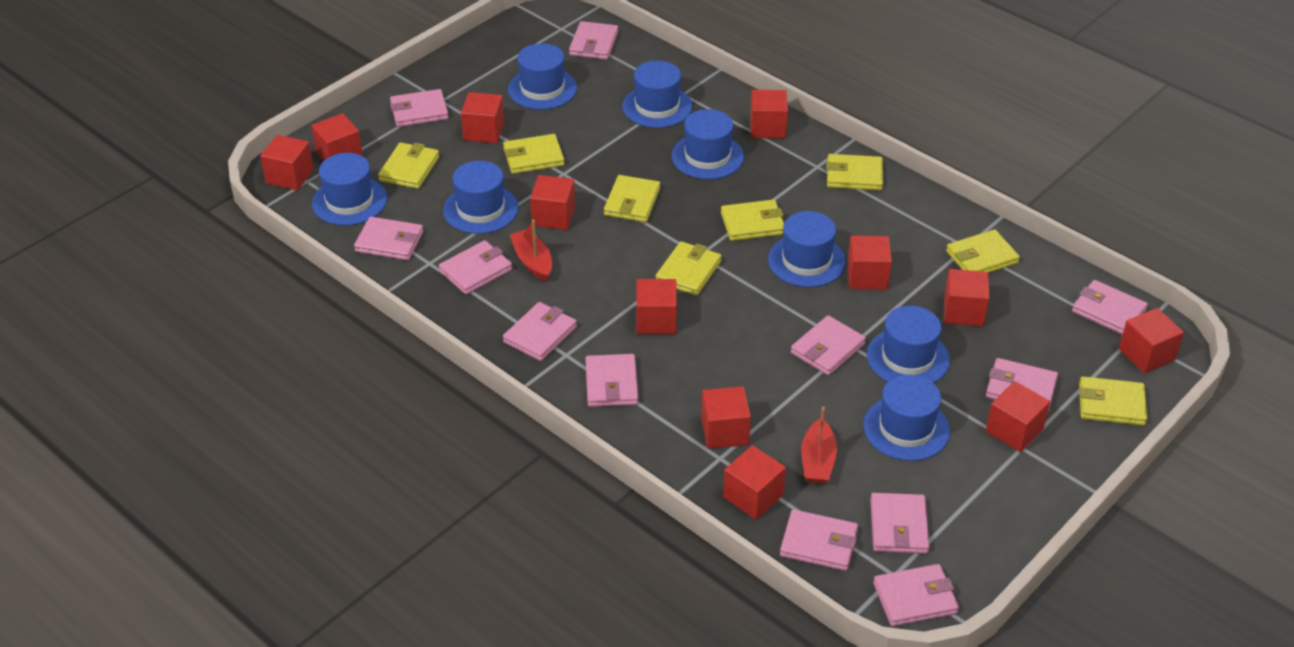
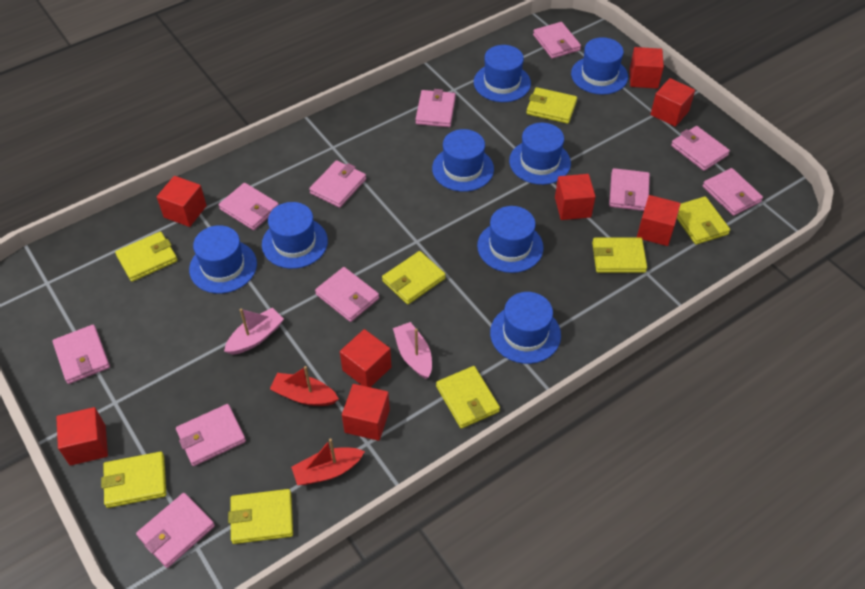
pink boat: none = 0 -> [224,308,284,355] [393,322,432,379] = 2
pink wallet: [354,217,423,260] [390,89,449,127] [439,240,512,295] [503,302,577,361] [569,21,618,60] [585,354,638,407] [780,509,858,571] [791,315,866,376] [870,493,930,554] [873,564,959,627] [986,358,1058,411] [1072,280,1148,334] = 12 -> [52,325,110,384] [136,493,215,568] [176,404,246,466] [219,183,279,230] [309,160,366,208] [315,267,379,322] [416,89,456,127] [533,22,581,59] [609,168,650,211] [671,126,730,171] [703,168,763,216] = 11
red cube: [260,135,314,190] [311,113,363,161] [461,92,504,143] [530,175,575,230] [636,279,677,334] [701,386,751,449] [723,445,786,520] [750,90,788,138] [847,236,892,290] [944,269,990,327] [986,381,1050,452] [1119,308,1184,374] = 12 -> [56,407,108,466] [157,176,207,227] [340,329,391,387] [342,384,390,441] [555,174,596,220] [630,47,664,89] [637,195,681,246] [650,78,695,127] = 8

